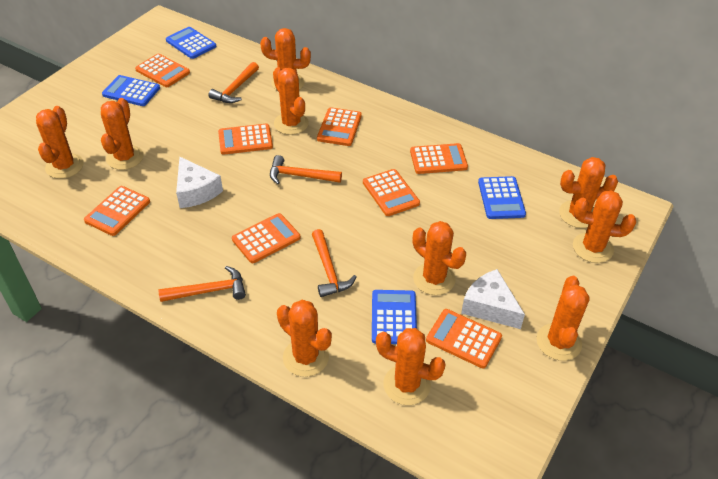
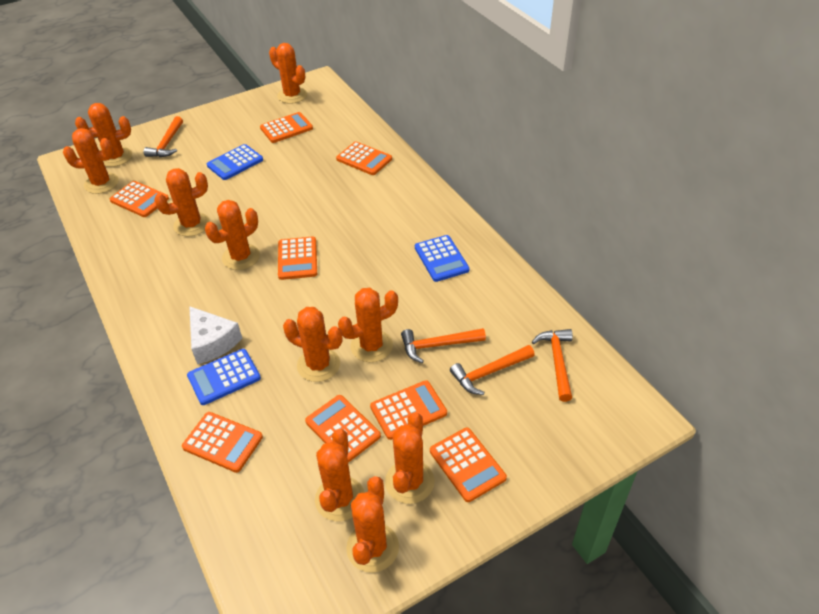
blue calculator: [102,75,160,106] [166,27,216,59] [372,290,417,344] [478,176,526,219] = 4 -> [187,349,261,405] [207,144,263,180] [415,235,469,282] = 3
white cheese: [176,157,223,208] [461,269,525,329] = 2 -> [189,306,242,364] = 1

